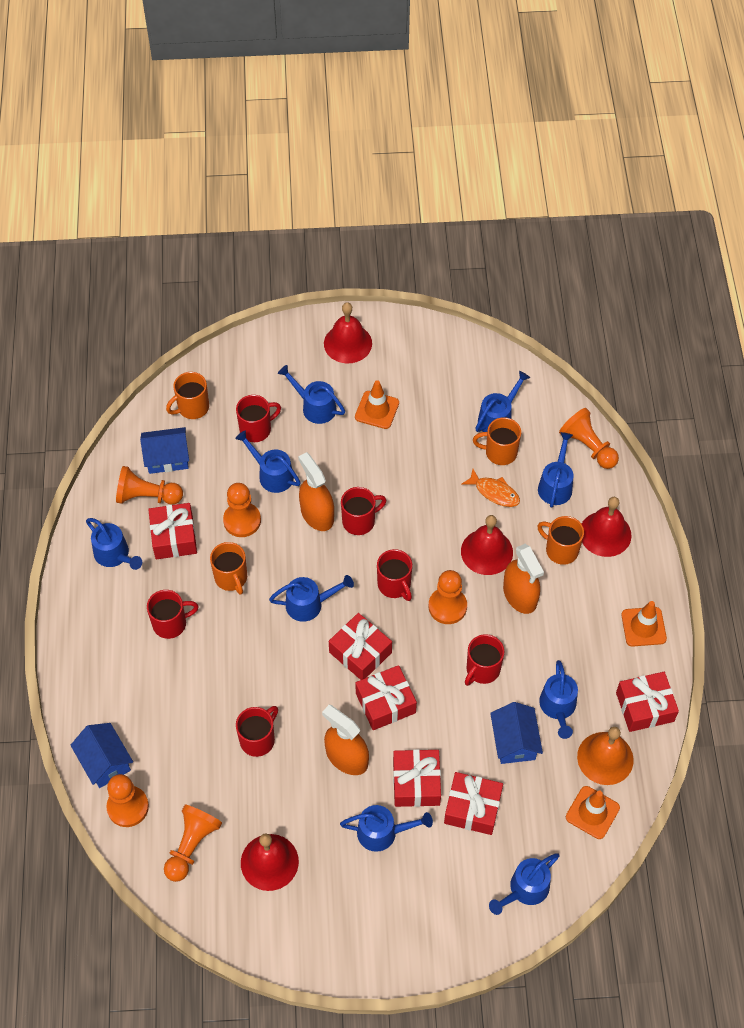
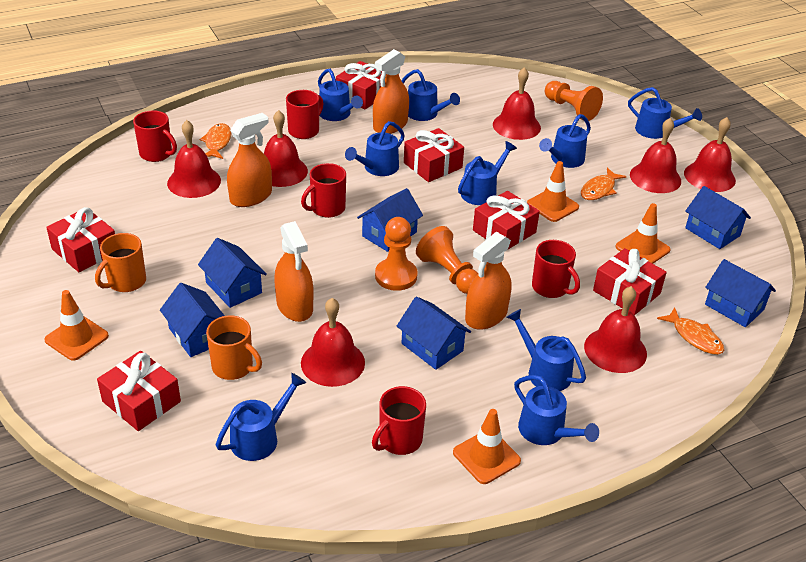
blue house: [70,723,133,788] [140,427,189,474] [490,702,543,764] = 3 -> [160,283,225,357] [198,238,267,308] [357,188,423,252] [397,297,471,370] [685,186,751,249] [705,259,776,327] = 6
orange bell: [577,727,634,785] = 1 -> none = 0
orange fish: [461,469,520,507] = 1 -> [200,123,231,159] [581,168,626,200] [657,307,724,355] = 3
orange mug: [166,372,209,419] [210,542,247,595] [473,417,521,465] [537,516,584,565] = 4 -> [95,233,146,292] [206,315,262,380] = 2
orange pawn: [106,774,149,827] [116,466,183,505] [164,805,222,882] [223,483,261,537] [428,570,467,624] [559,408,619,469] = 6 -> [375,217,418,291] [416,226,478,294] [545,81,603,121] = 3
orange spray bottle: [298,452,334,531] [322,705,369,775] [503,544,544,614] = 3 -> [227,113,272,207] [274,221,314,322] [373,49,409,134] [465,232,512,330] = 4
orange traffic cone: [355,380,399,429] [566,786,620,839] [621,601,667,647] = 3 -> [44,290,109,361] [453,409,521,484] [527,161,579,222] [616,203,671,264] = 4
red bell: [241,834,299,891] [324,302,372,363] [461,515,513,575] [582,497,631,557] = 4 -> [167,120,221,198] [264,110,308,187] [301,298,365,387] [493,67,541,140] [584,286,647,373] [630,118,681,193] [684,117,736,192] = 7
red mug: [147,590,199,639] [236,395,281,442] [236,706,278,757] [341,487,386,535] [377,549,412,601] [465,634,504,686] = 6 -> [133,110,177,162] [286,90,323,139] [301,163,346,218] [372,386,426,455] [532,240,580,298] = 5

